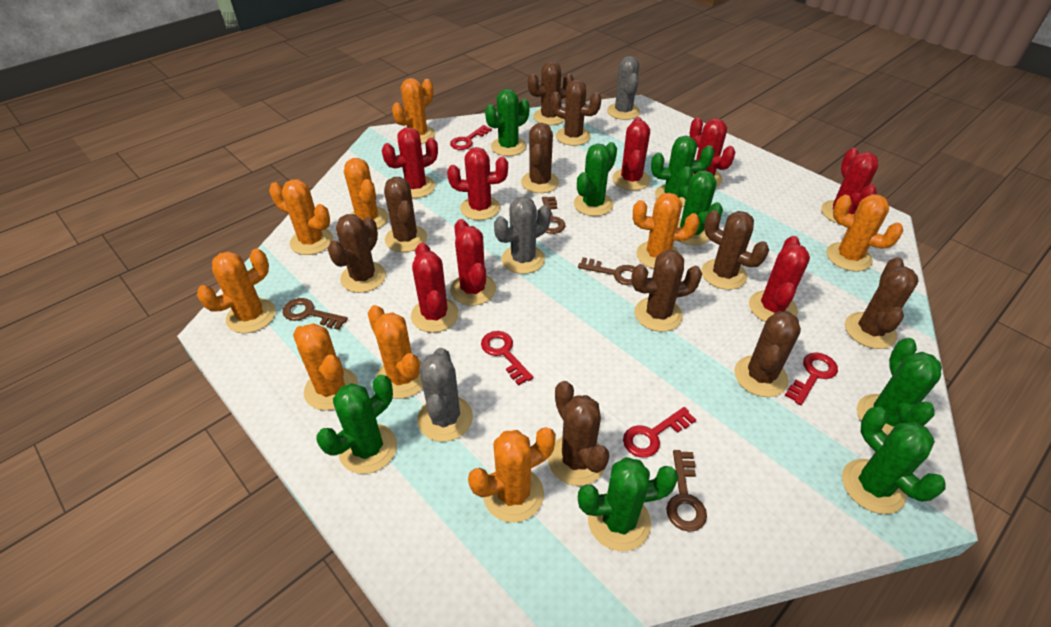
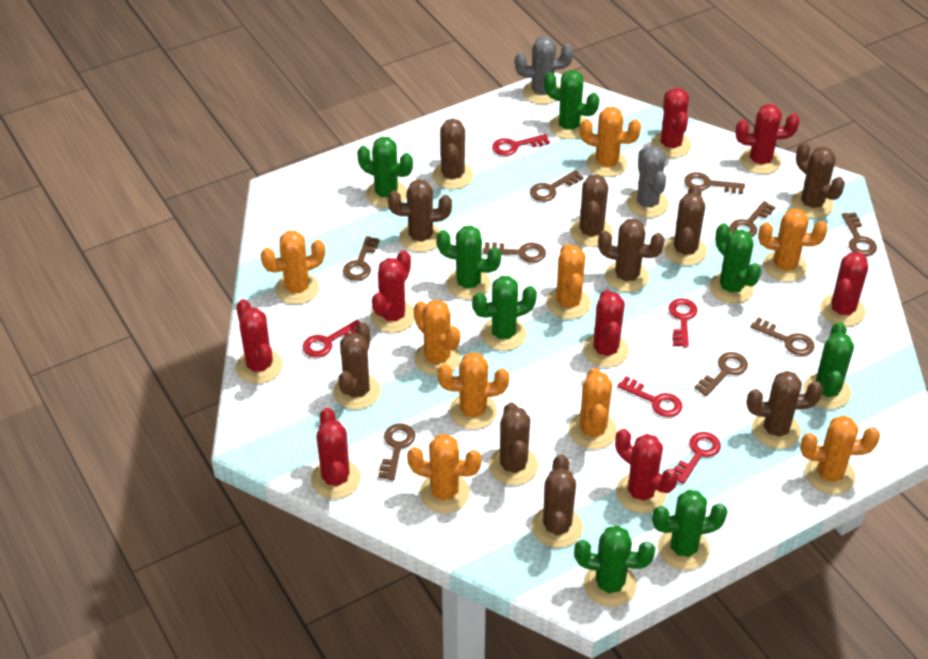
brown key: [283,298,348,330] [542,197,566,234] [578,257,635,285] [666,450,707,532] = 4 -> [343,236,380,281] [378,423,415,480] [483,242,546,263] [530,170,584,202] [684,172,745,194] [694,352,748,396] [730,201,775,237] [750,317,815,356] [842,212,877,256] = 9
grey cactus: [417,348,473,442] [494,196,551,274] [607,56,640,120] = 3 -> [515,36,573,104] [627,146,669,218] = 2
red key: [450,125,492,150] [481,331,533,385] [623,407,696,458] [785,352,838,405] = 4 -> [303,320,360,357] [492,134,550,156] [617,376,682,417] [669,298,698,347] [674,432,721,484] = 5

